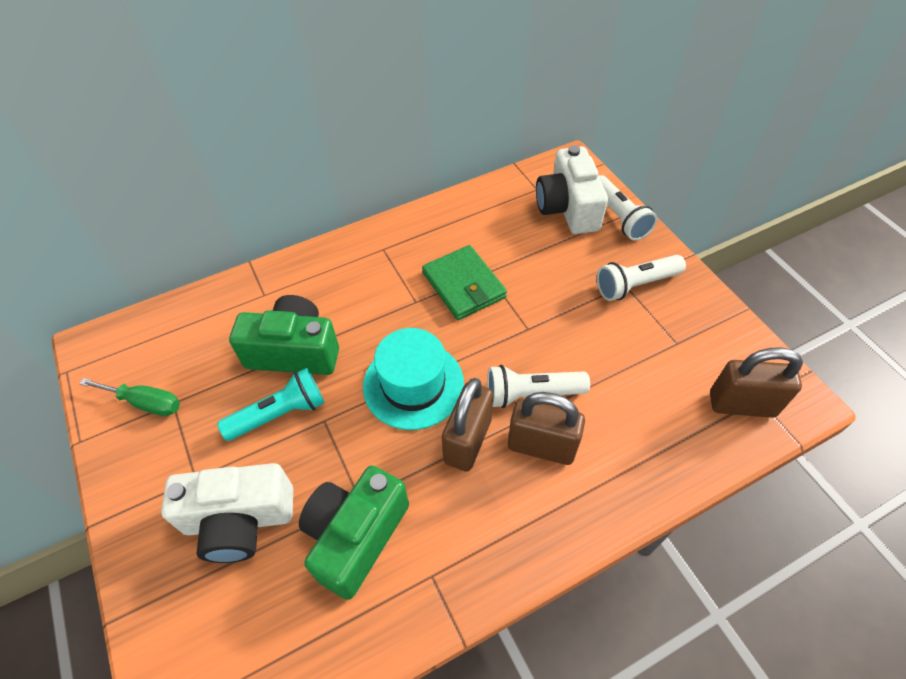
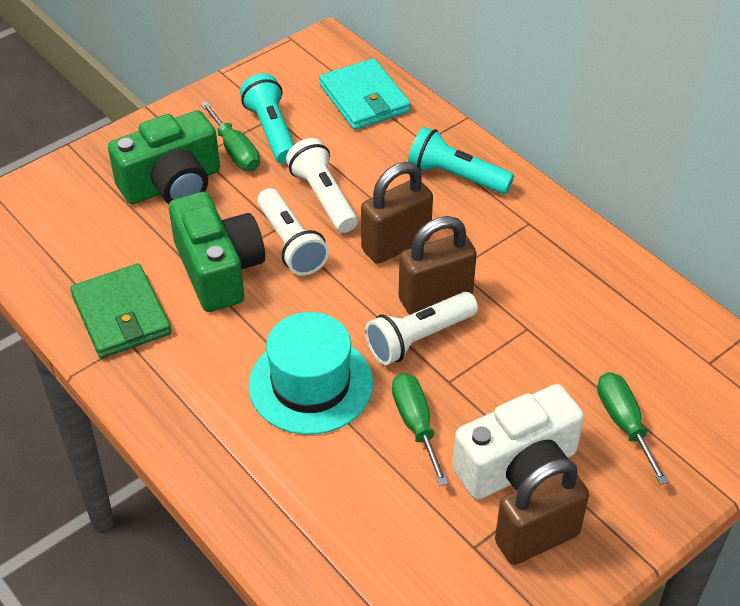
green screwdriver: [79,378,180,416] = 1 -> [201,101,260,171] [392,373,449,486] [597,372,669,485] = 3
turquoise flashlight: [217,368,324,441] = 1 -> [240,73,294,164] [408,127,514,194] = 2
turquoise wallet: none = 0 -> [319,58,411,130] = 1
white camera: [161,463,293,563] [536,145,608,234] = 2 -> [453,384,584,500] = 1

